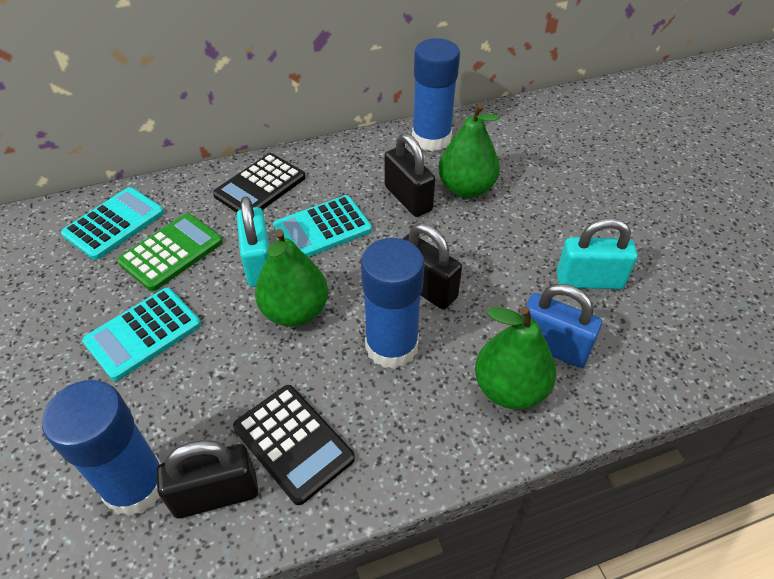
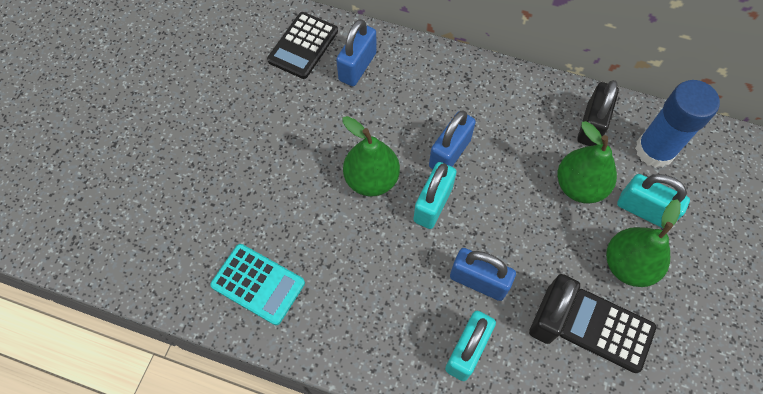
black padlock: [157,440,258,518] [385,133,435,217] [403,223,462,309] = 3 -> [529,274,580,344] [577,80,619,146] = 2
blue glue stick: [42,380,162,517] [361,238,425,369] [412,38,460,152] = 3 -> [635,80,720,168] = 1
blue padlock: [522,284,602,368] = 1 -> [336,19,377,86] [429,110,476,169] [450,248,516,301] = 3
green calculator: [117,213,223,291] = 1 -> none = 0
turquoise calculator: [61,187,164,260] [82,288,201,381] [273,195,372,257] = 3 -> [210,244,305,325] = 1
turquoise padlock: [237,196,270,287] [556,218,638,289] = 2 -> [413,162,457,229] [445,311,496,381] [617,174,690,228] = 3

